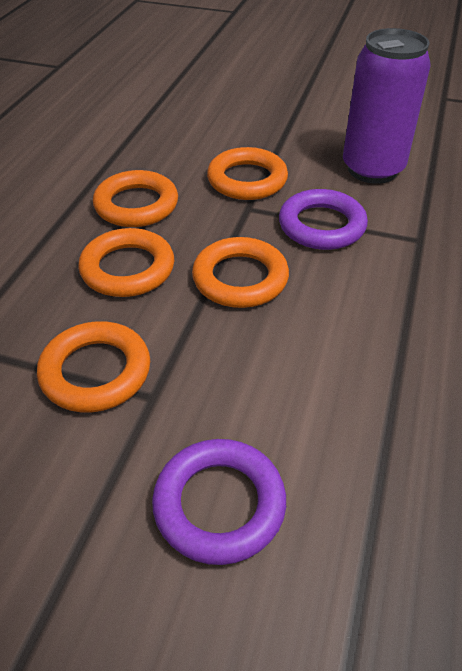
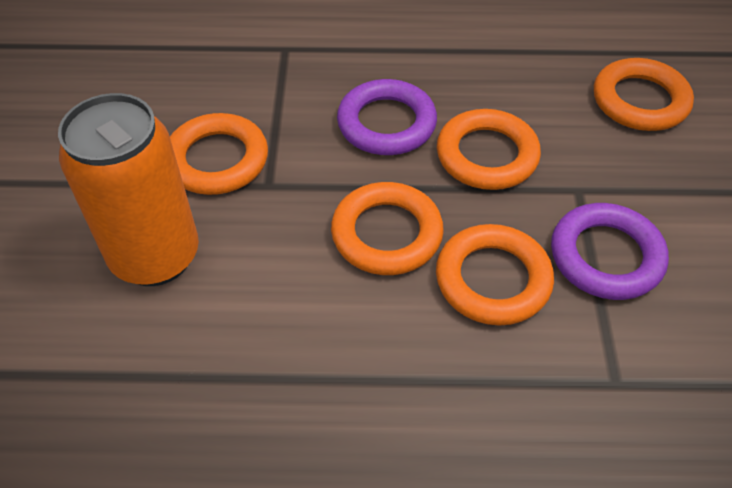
orange can: none = 0 -> [58,93,199,286] = 1
purple can: [343,28,431,184] = 1 -> none = 0

